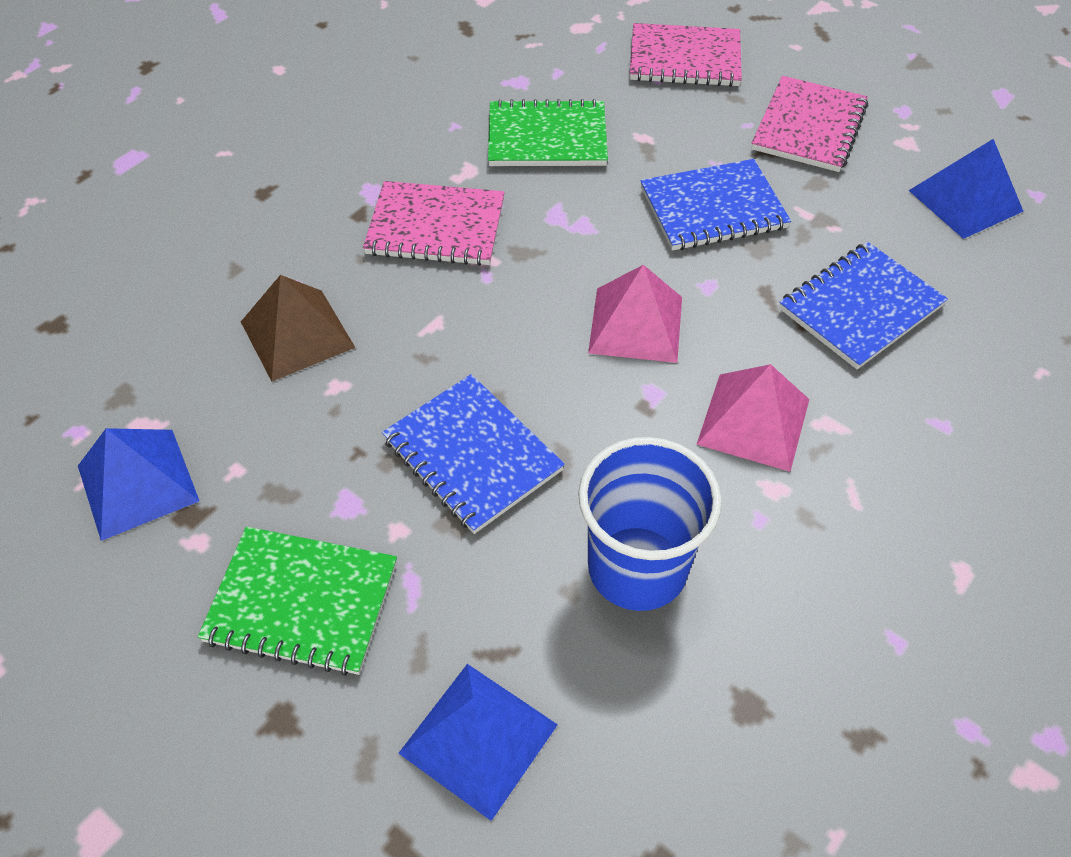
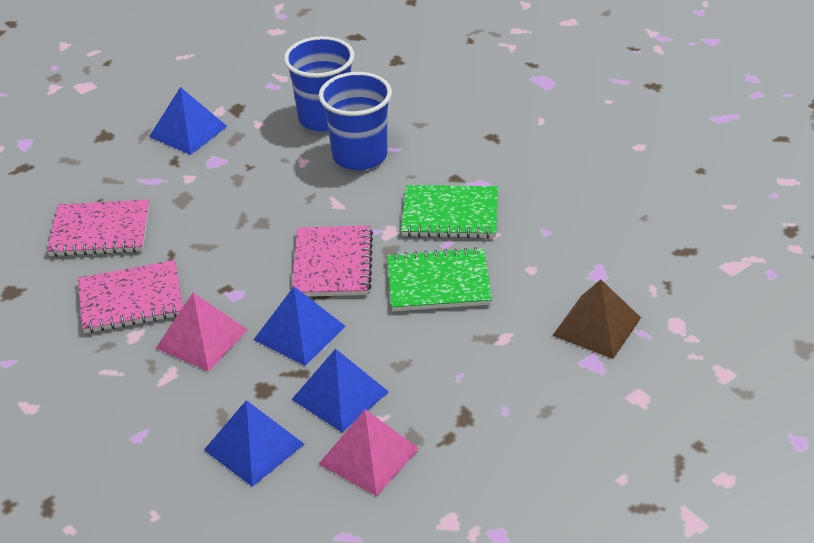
blue cup: [578,437,722,611] = 1 -> [284,36,355,132] [319,72,392,170] = 2
blue notebook: [382,374,565,534] [640,159,791,251] [779,242,948,370] = 3 -> none = 0
blue pyramid: [78,428,199,541] [398,664,558,821] [909,139,1024,239] = 3 -> [149,87,227,155] [204,400,304,487] [254,287,346,366] [291,349,389,432] = 4

